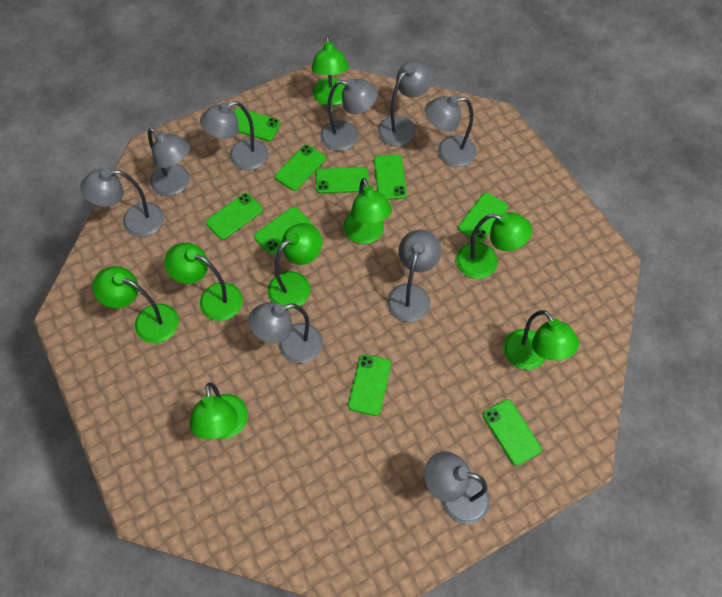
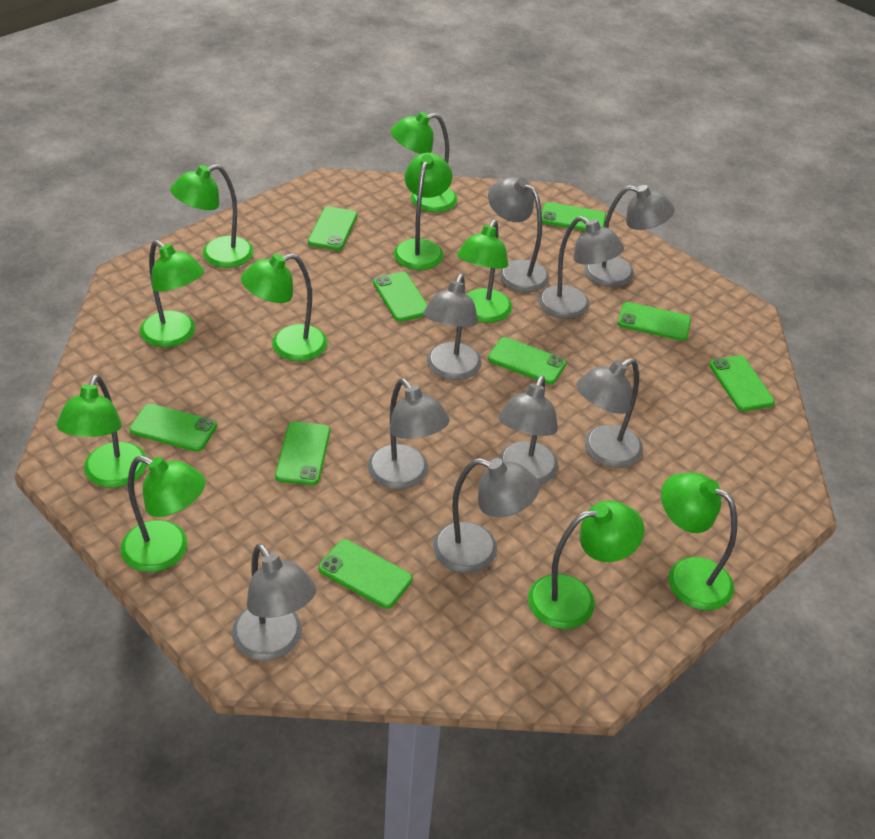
green lamp: [93,266,179,343] [164,243,243,321] [189,382,248,439] [268,223,322,309] [311,35,349,106] [343,178,392,244] [456,212,532,279] [503,310,579,370] = 8 -> [56,375,147,488] [120,455,206,572] [140,240,204,348] [170,164,254,268] [241,253,327,361] [391,112,458,212] [394,153,453,270] [457,220,512,323] [528,501,645,629] [661,472,737,610] = 10

